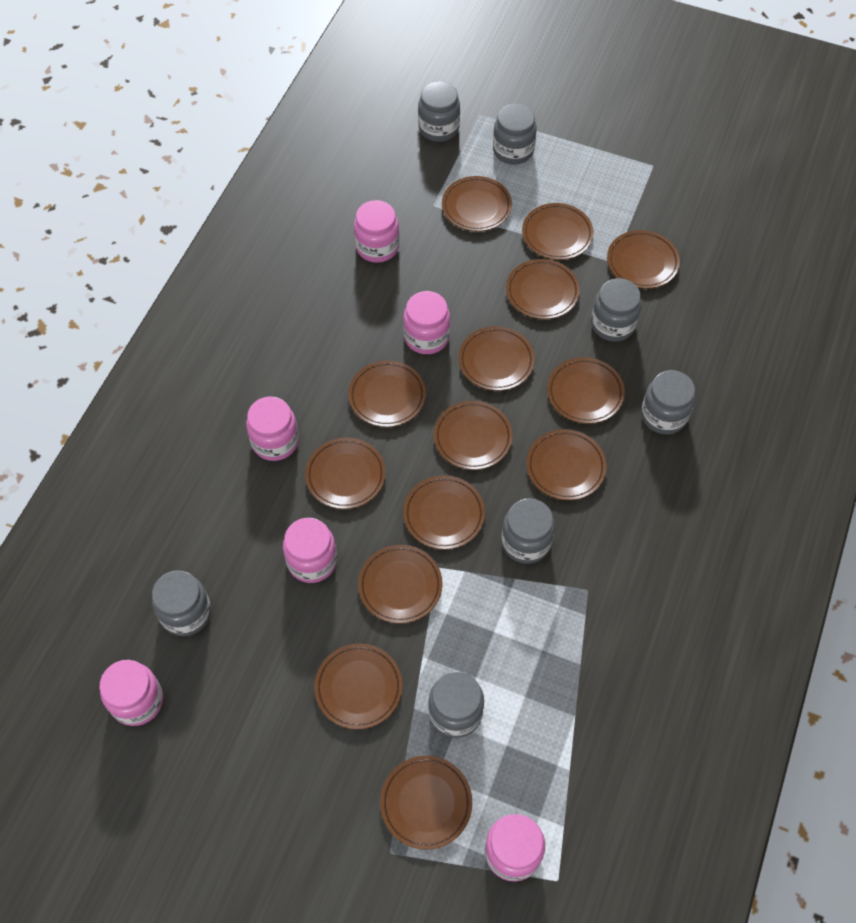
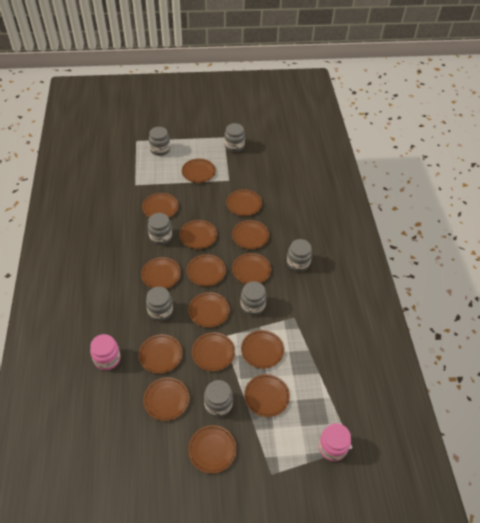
brown plate: [305,437,386,509] [314,644,402,729] [349,360,426,427] [358,545,443,624] [380,756,472,850] [403,475,485,550] [434,401,513,470] [442,176,512,231] [459,326,535,391] [506,259,580,319] [522,203,594,260] [526,429,606,500] [547,357,625,424] [607,230,680,289] = 14 -> [139,334,183,374] [141,257,181,289] [142,193,178,218] [143,377,190,421] [180,220,217,249] [182,159,216,183] [187,254,226,286] [188,292,230,328] [188,425,237,474] [192,332,235,371] [226,190,262,216] [232,220,269,249] [232,253,271,284] [241,330,284,369] [244,374,290,417] = 15
pink jar: [99,660,163,726] [246,396,299,461] [283,518,337,583] [354,200,399,263] [403,291,450,354] [485,814,545,882] = 6 -> [90,334,120,370] [318,423,351,461] = 2

